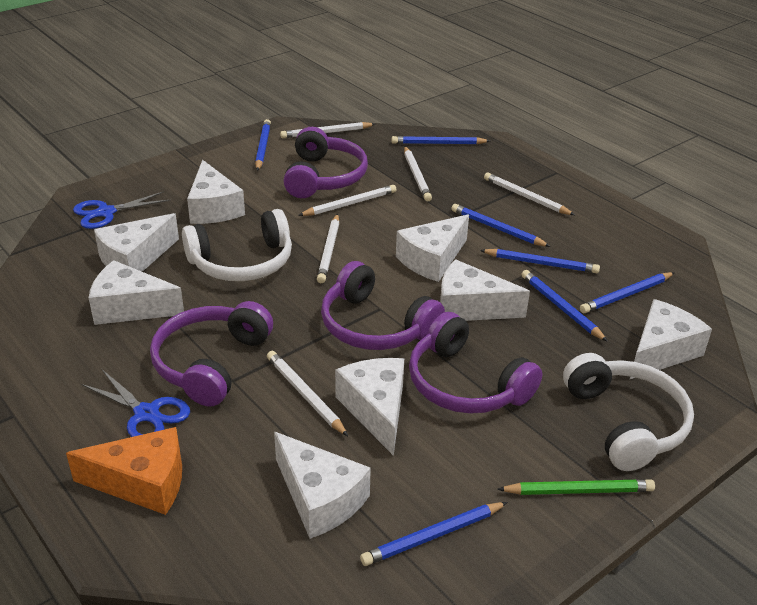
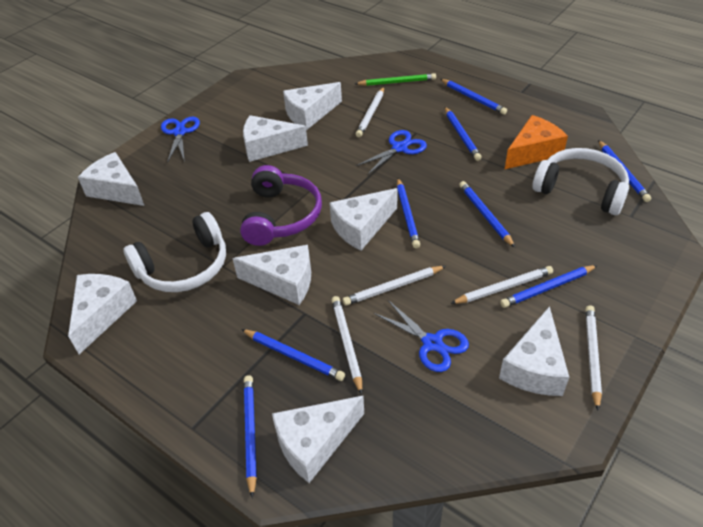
blue pencil: [255,119,271,171] [360,502,508,566] [392,136,490,144] [451,204,551,247] [480,249,600,273] [521,270,608,342] [580,272,675,313] = 7 -> [241,329,345,381] [244,375,257,499] [397,178,420,248] [440,79,507,115] [445,107,482,161] [459,181,515,248] [500,265,598,308] [598,140,651,202] = 8
blue scissors: [73,191,171,229] [81,370,190,437] = 2 -> [161,117,200,163] [356,130,427,175] [374,300,469,372] = 3
purple headphones: [150,301,273,407] [283,127,368,198] [321,261,445,350] [409,312,542,414] = 4 -> [240,165,322,246] = 1
white pencil: [267,351,348,436] [280,122,375,138] [298,185,396,216] [317,214,339,283] [404,146,432,201] [484,173,575,215] = 6 -> [332,296,362,395] [343,266,446,306] [356,87,384,137] [450,266,553,304] [585,305,602,411] = 5

